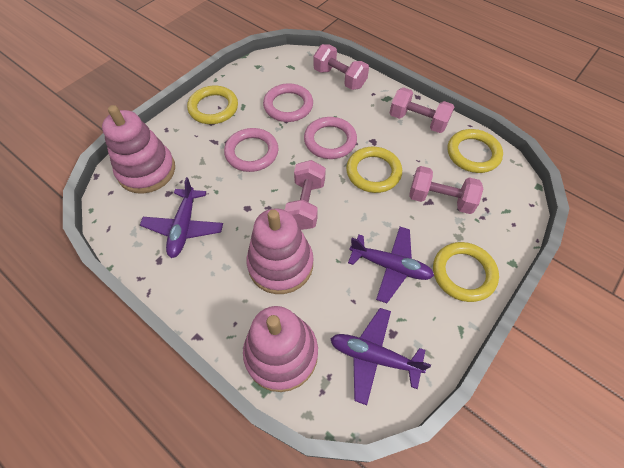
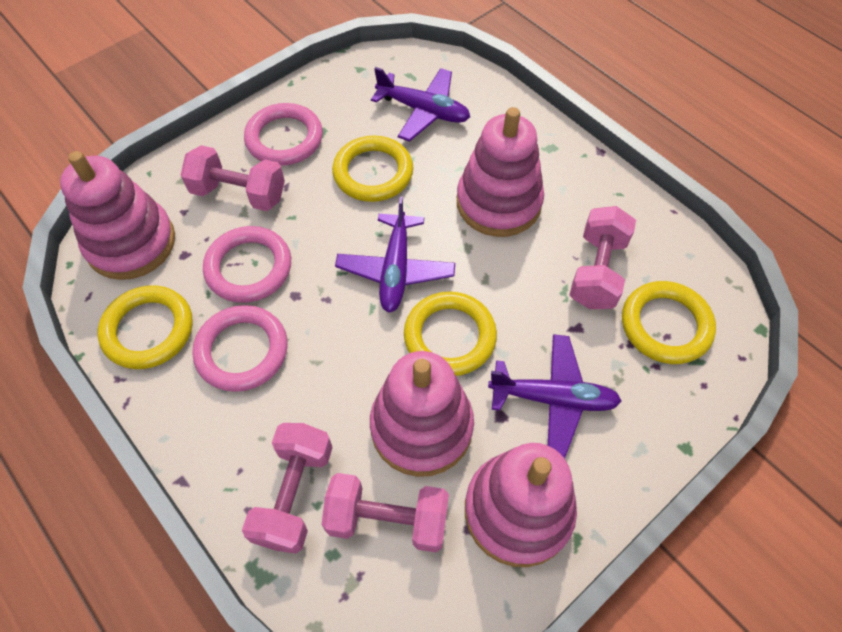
pink stacking toy: [102,105,175,194] [243,306,318,392] [247,208,314,294] = 3 -> [60,151,175,280] [370,351,474,477] [457,107,544,237] [465,443,577,567] = 4

